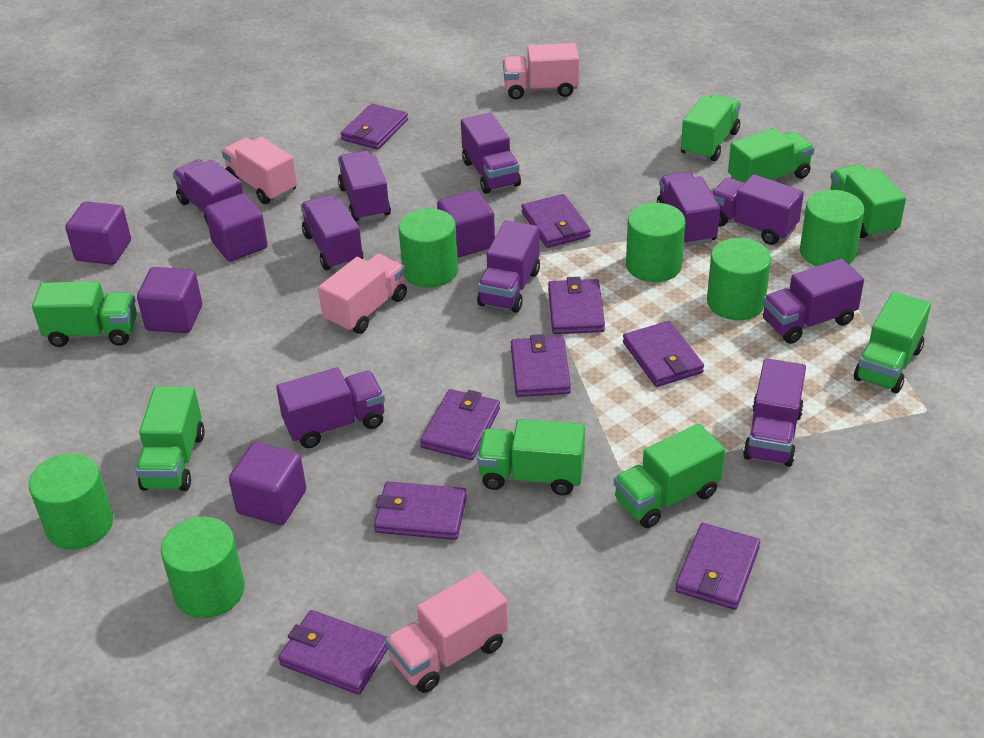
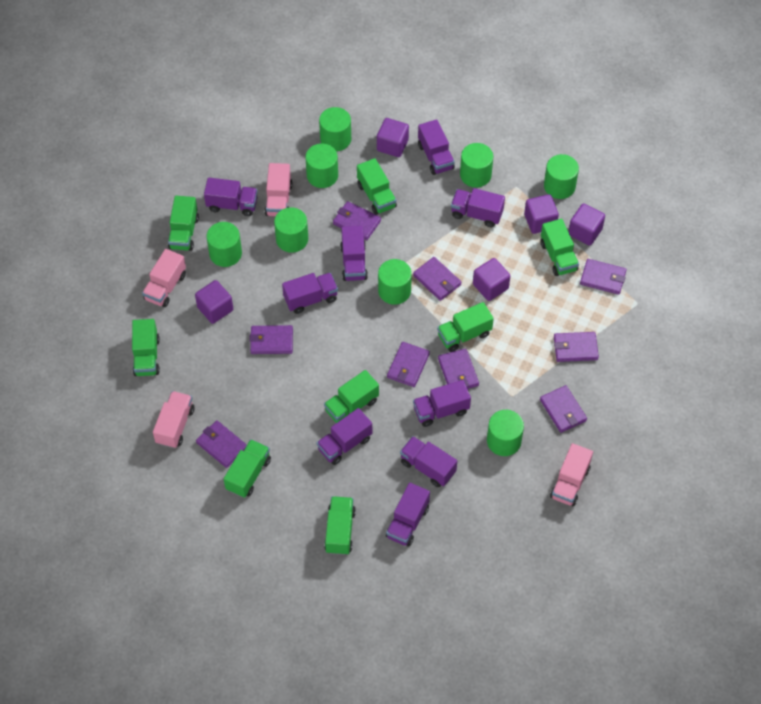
green cylinder: [29,453,113,550] [161,517,245,618] [398,208,458,288] [626,203,686,282] [707,238,771,320] [800,190,864,266] = 6 -> [206,222,242,267] [274,207,308,253] [305,144,338,188] [319,107,351,151] [378,259,412,305] [460,143,493,188] [487,410,524,456] [544,154,579,199] = 8
purple truck: [173,159,243,225] [276,367,385,448] [301,195,363,270] [338,150,391,222] [461,112,521,194] [477,220,540,313] [657,172,720,246] [712,174,804,245] [743,358,806,467] [763,258,864,344] = 10 -> [204,178,258,216] [282,273,338,314] [317,408,372,465] [340,226,368,281] [386,483,430,546] [400,436,457,487] [413,380,471,427] [418,119,455,175] [451,188,505,227] = 9

